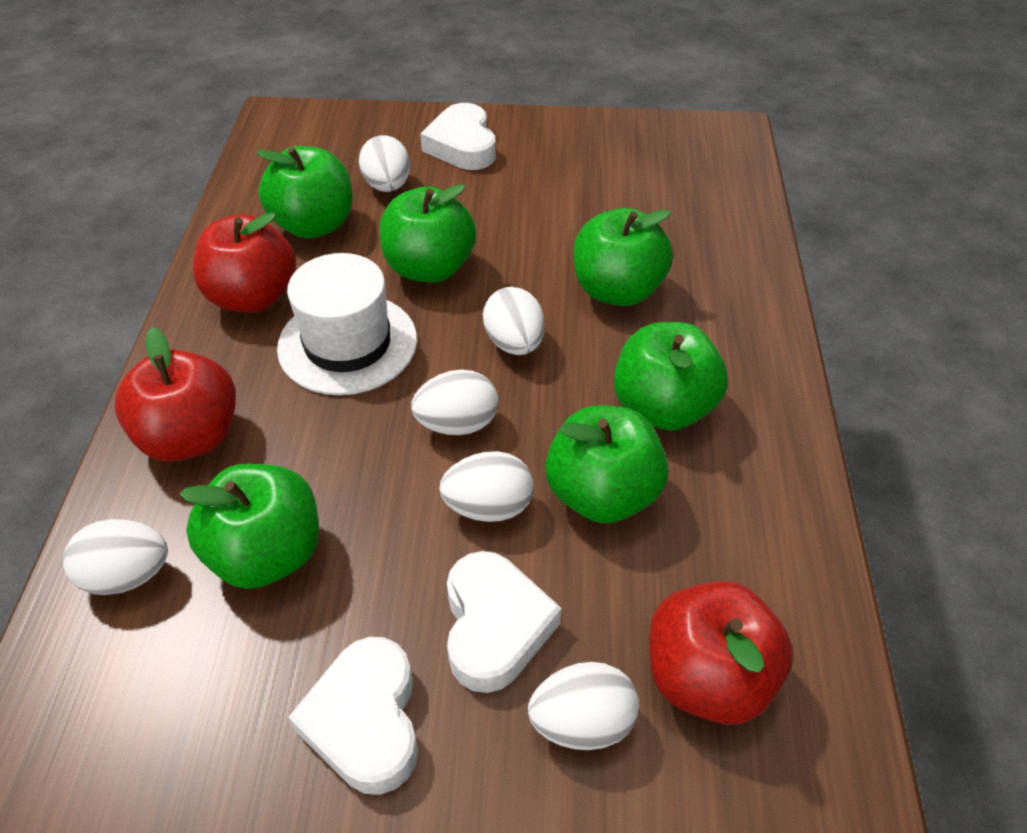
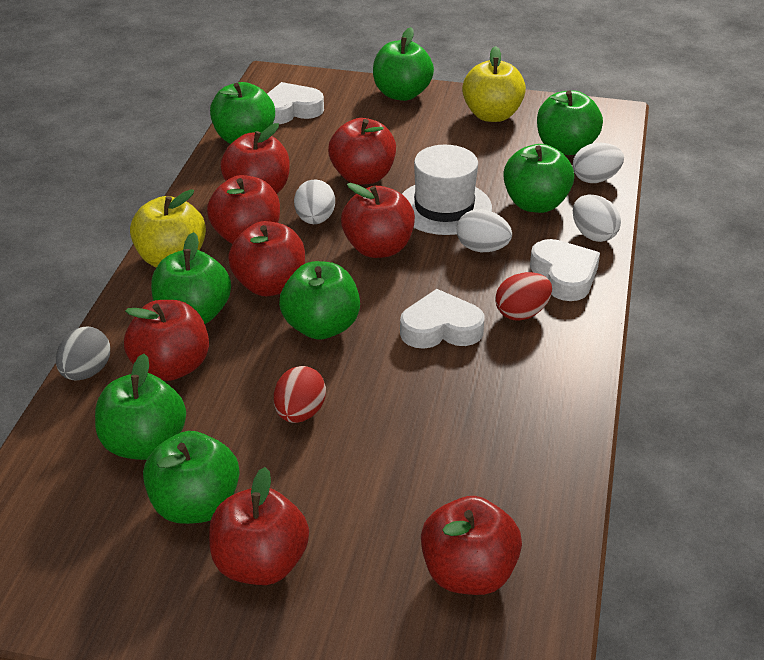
green apple: [180,464,319,589] [256,146,353,239] [379,184,476,283] [545,405,668,524] [574,208,673,306] [614,322,728,431] = 6 -> [95,354,186,460] [143,431,239,524] [151,232,231,324] [210,82,275,144] [279,261,360,340] [373,27,434,101] [503,144,574,213] [537,90,603,155] = 8
grey egg: none = 0 -> [56,326,110,380] = 1
red apple: [115,327,236,462] [193,212,296,313] [649,581,793,725] = 3 -> [124,300,209,381] [207,175,280,244] [209,467,309,585] [220,123,290,194] [228,221,305,296] [328,118,396,185] [341,183,415,258] [421,496,522,595] = 8
red egg: none = 0 -> [274,366,326,423] [495,272,552,321] = 2
white egg: [63,519,168,595] [359,135,410,192] [411,370,498,435] [439,451,534,522] [483,287,545,355] [528,662,639,750] = 6 -> [294,179,335,224] [457,209,512,252] [573,143,624,183] [573,195,621,242] = 4
yellow apple: none = 0 -> [130,189,206,268] [462,46,526,122] = 2

